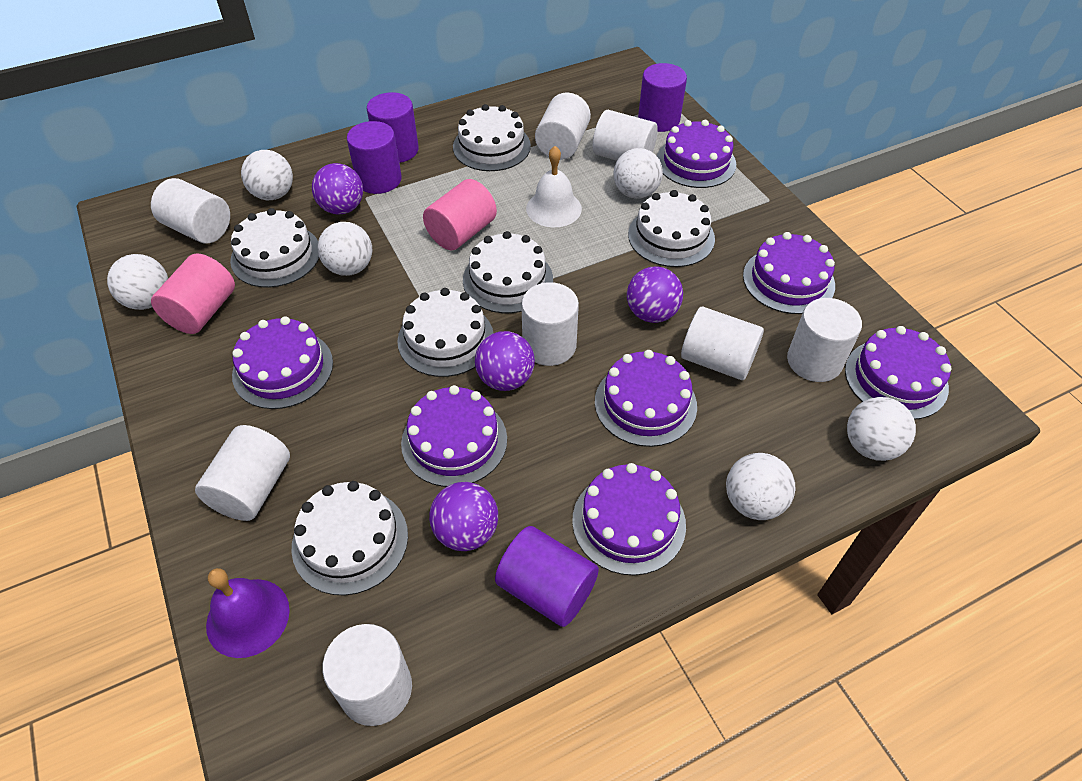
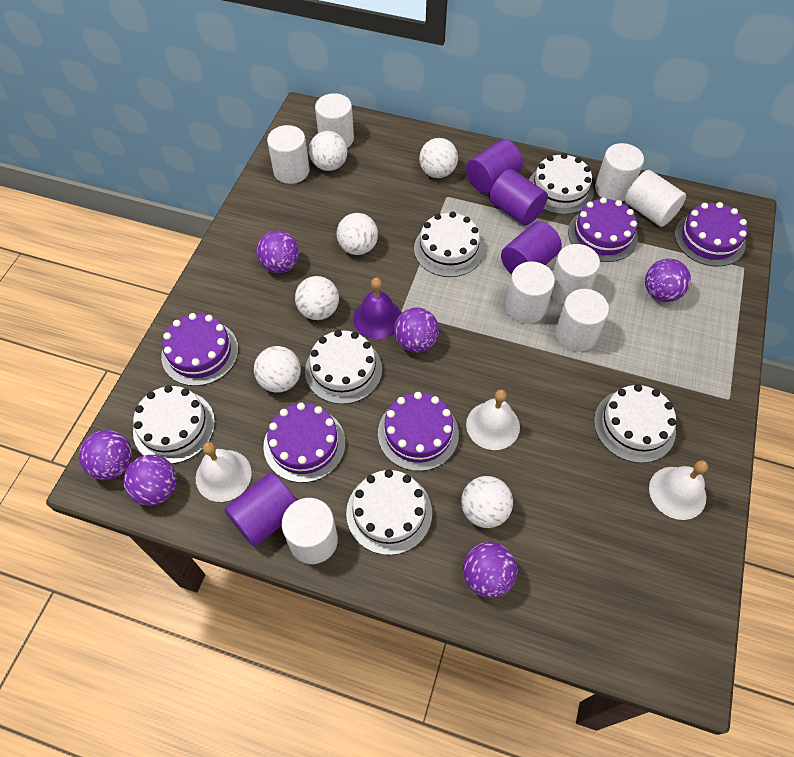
pink cylinder: [151,253,235,334] [423,179,497,250] = 2 -> none = 0
purple ball: [312,163,363,215] [429,482,498,551] [475,331,535,391] [627,266,683,323] = 4 -> [79,430,132,480] [123,455,177,506] [256,231,299,273] [394,308,439,353] [463,542,517,598] [645,258,691,302] = 6
purple cake: [232,316,333,409] [401,385,507,487] [572,463,686,575] [595,350,697,447] [657,120,736,188] [743,232,835,314] [845,326,951,420] = 7 -> [161,313,238,386] [263,403,345,483] [378,392,459,471] [568,197,638,262] [675,202,747,266] = 5
white bell: [526,146,582,227] = 1 -> [196,442,252,502] [466,389,520,450] [649,460,708,520] = 3

